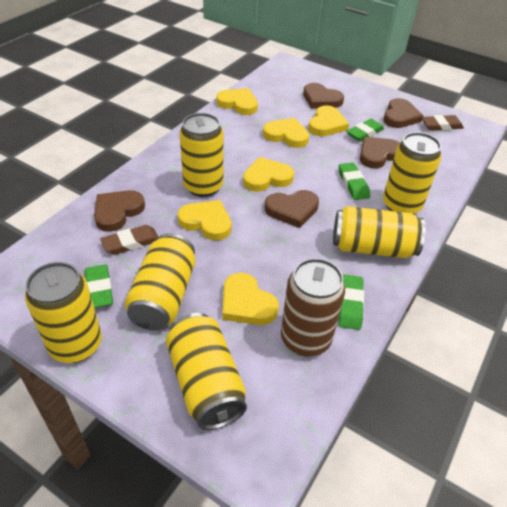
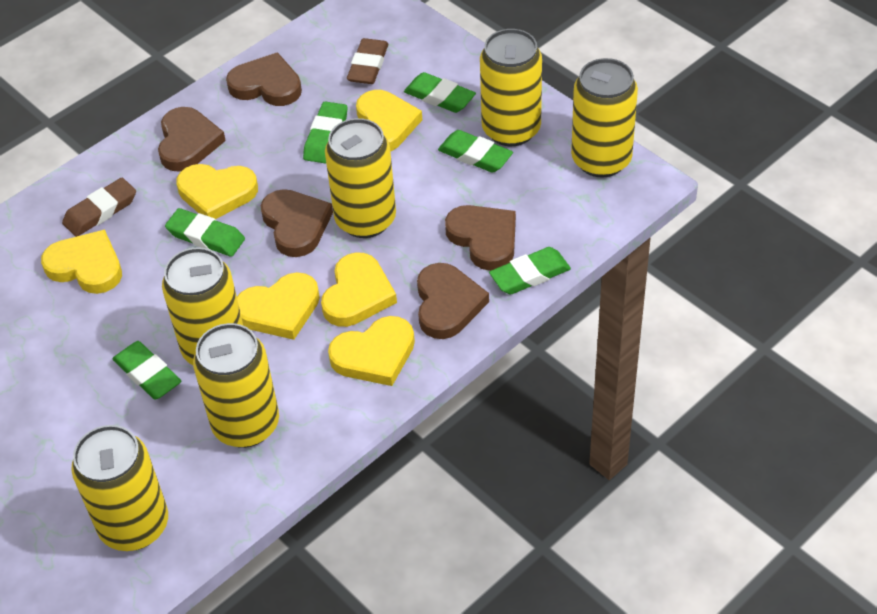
brown can: [281,258,345,356] = 1 -> none = 0
green eraser: [85,265,113,308] [338,162,370,200] [338,275,364,330] [347,119,384,142] = 4 -> [112,341,181,400] [165,208,245,257] [303,102,347,163] [404,72,476,113] [438,130,513,173] [489,247,571,294] = 6

